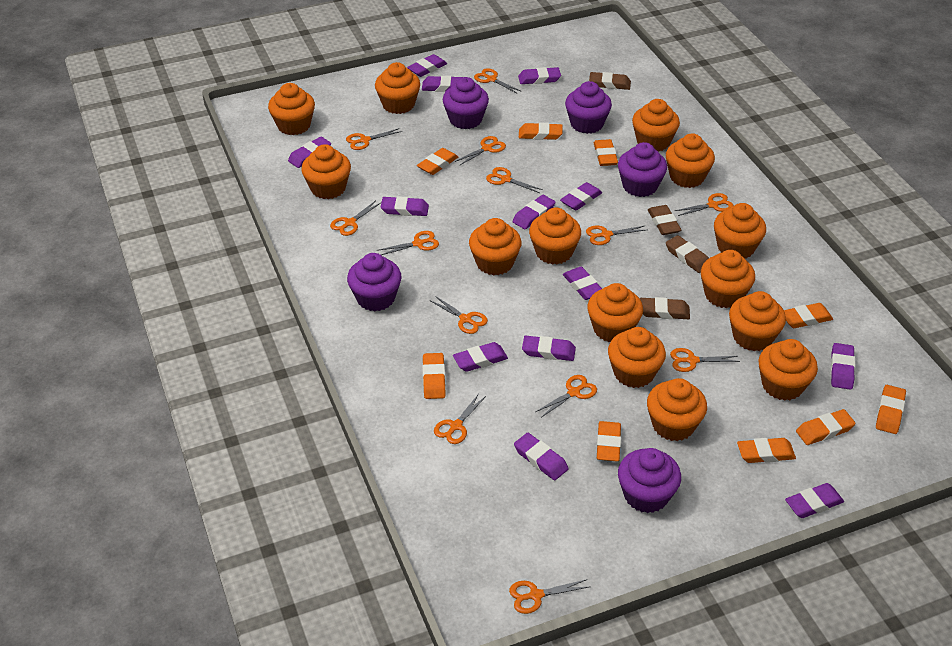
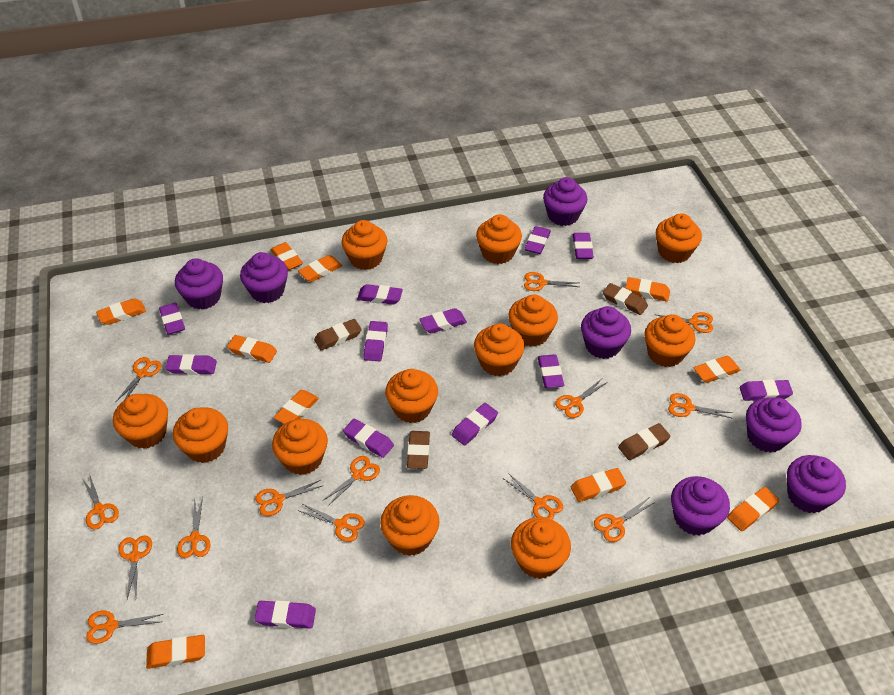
orange cupcake: [268,83,315,135] [301,144,351,199] [375,62,420,114] [469,218,522,276] [529,207,581,265] [587,283,643,342] [608,327,666,388] [632,99,680,152] [647,378,707,441] [666,133,715,188] [701,250,755,308] [714,203,766,259] [729,291,786,351] [758,339,818,401] = 14 -> [113,394,168,449] [173,407,228,463] [272,419,328,475] [341,220,388,270] [380,495,440,556] [385,369,438,423] [474,323,525,377] [476,214,522,264] [508,295,558,347] [511,517,571,579] [644,314,696,367] [656,213,702,263] = 12
orange eraser: [417,148,458,175] [422,353,446,399] [519,123,563,140] [594,139,618,166] [597,421,621,461] [737,438,796,463] [784,303,833,328] [796,409,856,445] [876,385,906,434] = 9 -> [96,298,146,325] [146,635,205,669] [227,335,277,363] [270,242,303,271] [274,390,319,424] [298,255,342,282] [571,468,626,502] [625,277,670,302] [694,356,741,383] [727,487,779,531] = 10
orange scissors: [330,201,381,236] [346,128,402,150] [377,231,439,255] [431,296,488,334] [434,394,486,444] [455,136,506,165] [474,68,522,94] [486,167,543,193] [509,579,589,614] [536,375,597,417] [586,226,646,245] [670,348,740,372] [675,193,734,216] = 13 -> [82,474,119,530] [86,611,163,644] [115,357,161,403] [118,535,152,599] [177,497,211,558] [255,480,324,516] [300,504,365,542] [322,456,380,506] [504,473,563,520] [524,272,579,291] [555,379,608,418] [594,498,654,542] [657,312,713,333] [668,393,732,418] = 14
purple cupcake: [347,253,401,311] [443,77,489,129] [565,81,612,134] [618,142,667,197] [618,448,681,513] = 5 -> [175,258,223,310] [240,252,288,303] [543,177,587,226] [581,306,631,359] [671,476,730,536] [746,397,802,453] [787,455,846,513] = 7
purple eraser: [288,137,331,168] [381,196,429,216] [407,54,447,77] [422,76,462,92] [453,342,508,372] [513,195,556,229] [514,433,569,481] [518,67,561,84] [522,336,576,361] [560,182,602,210] [563,267,602,300] [785,483,844,518] [831,343,855,390] = 13 -> [159,303,185,335] [165,354,217,375] [254,600,316,629] [343,419,394,458] [357,284,403,305] [363,321,388,362] [419,308,467,333] [452,403,498,445] [524,226,551,254] [537,354,564,388] [573,233,594,259] [740,379,793,401] = 12

